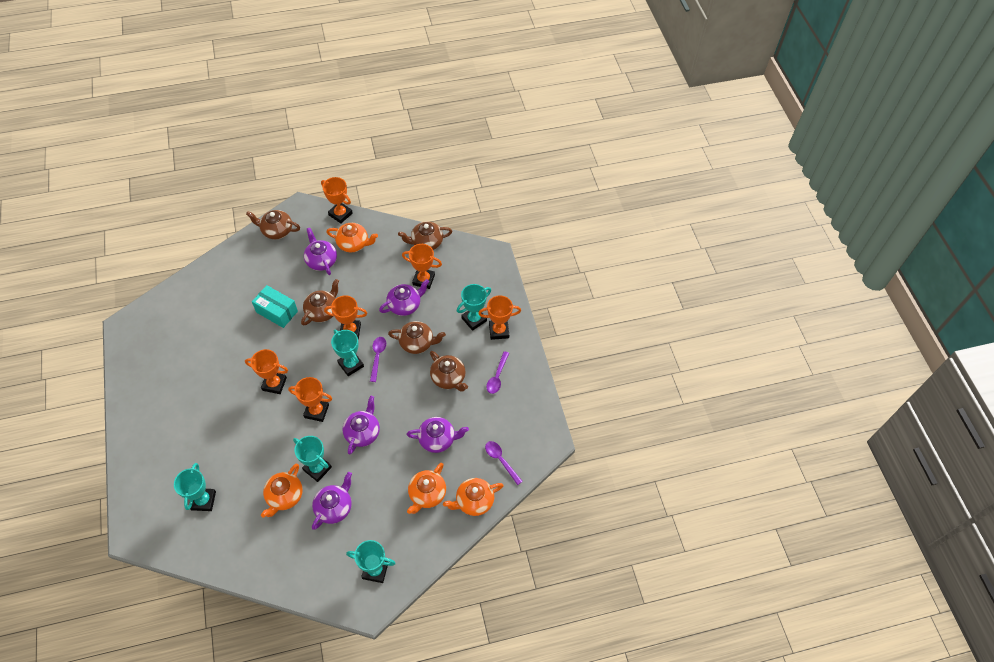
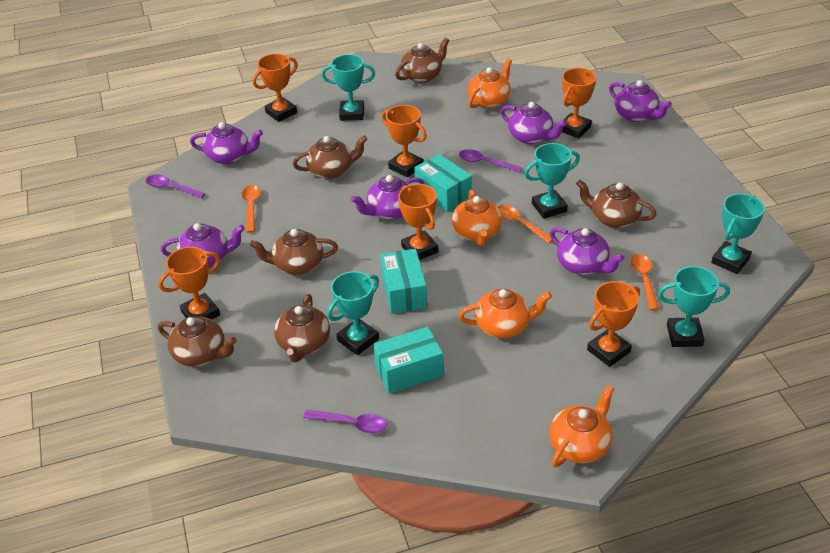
brown teapot: [246,210,300,239] [301,279,339,326] [388,321,446,354] [398,221,452,250] [430,351,468,391] = 5 -> [158,316,237,367] [249,229,338,275] [274,294,330,362] [293,135,367,179] [395,38,450,83] [576,180,656,228] = 6
orange spoon: none = 0 -> [242,185,260,233] [497,205,552,243] [630,254,659,311] = 3
purple teapot: [304,228,337,275] [312,472,352,530] [342,396,380,454] [379,279,429,316] [407,417,469,453] = 5 -> [161,223,245,268] [190,122,263,164] [351,175,425,220] [500,102,567,144] [550,227,624,275] [609,80,672,122] = 6
turquoise box: [252,285,298,328] = 1 -> [373,327,444,394] [380,249,427,314] [414,154,472,212] = 3

